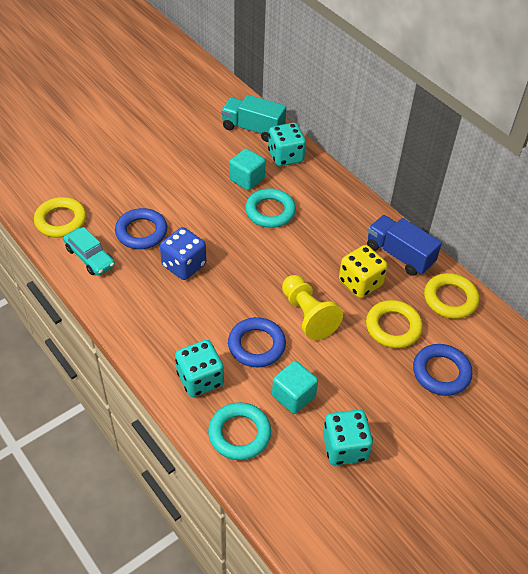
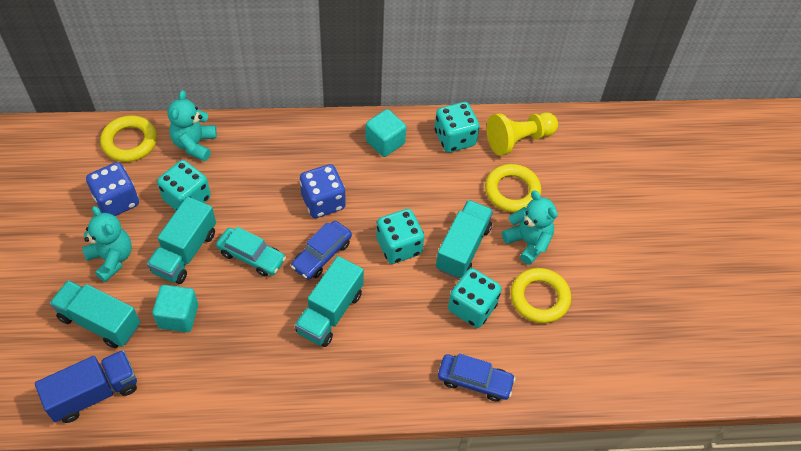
blue car: none = 0 -> [291,221,352,280] [438,354,516,402] = 2
blue dice: [160,227,206,280] = 1 -> [86,162,139,216] [300,164,346,218] = 2
blue ring: [115,208,167,249] [228,317,286,367] [413,344,472,396] = 3 -> none = 0
turquoise dice: [175,340,224,397] [268,123,306,166] [323,410,373,465] = 3 -> [157,160,211,210] [376,209,424,264] [434,102,480,153] [448,268,502,328] = 4
turquoise ring: [208,402,271,460] [245,188,296,228] = 2 -> none = 0
turquoise teddy bear: none = 0 -> [82,206,132,282] [167,90,217,161] [502,191,558,265] = 3
turquoise truck: [221,95,286,142] = 1 -> [49,280,140,348] [147,196,216,284] [295,256,364,347] [436,200,493,279] = 4
yellow dice: [339,245,388,298] = 1 -> none = 0

